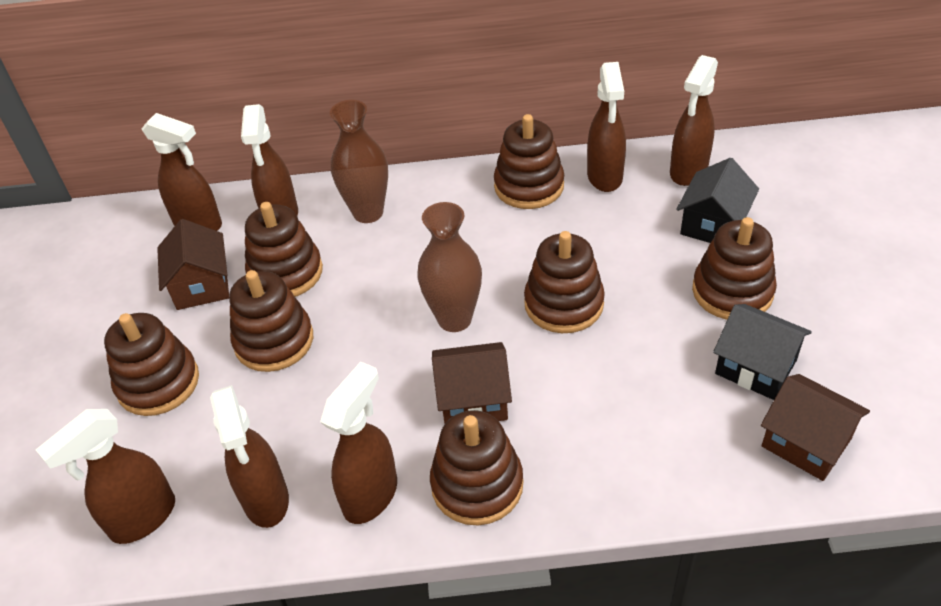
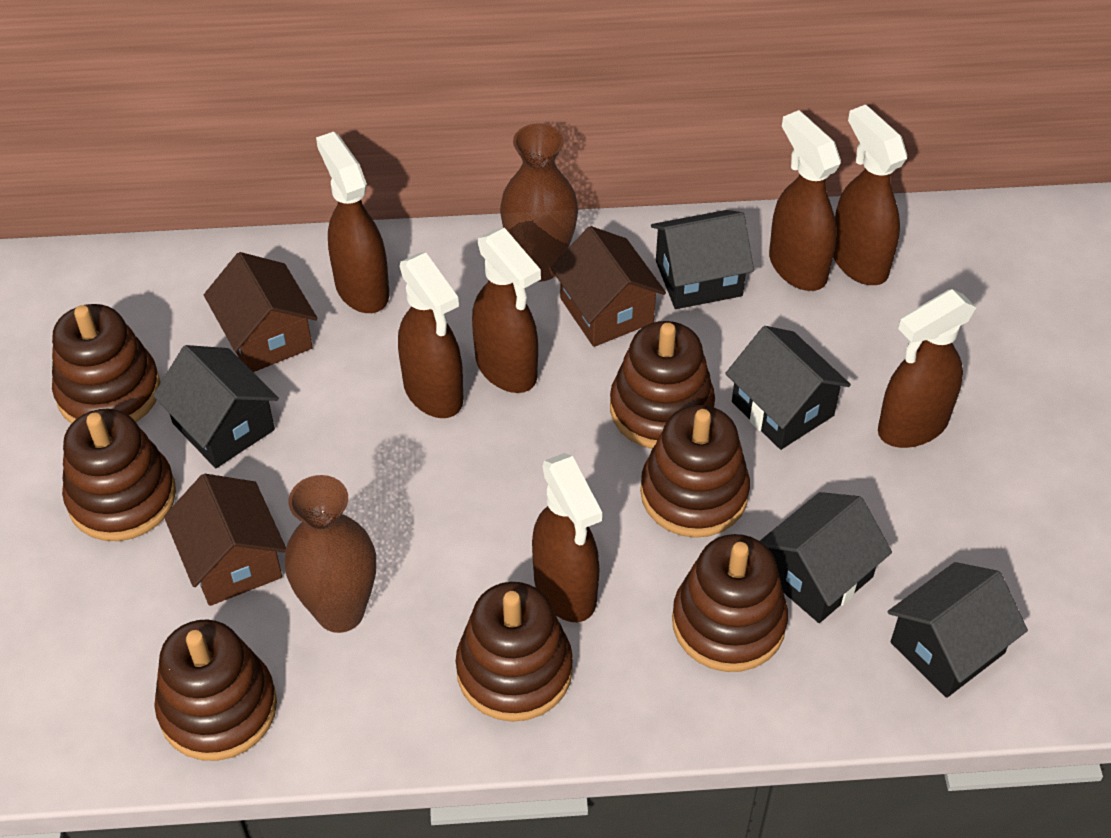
black house: [676,158,759,243] [713,304,812,400] = 2 -> [153,345,279,468] [651,210,754,309] [725,326,851,450] [760,492,892,623] [888,562,1028,698] = 5

